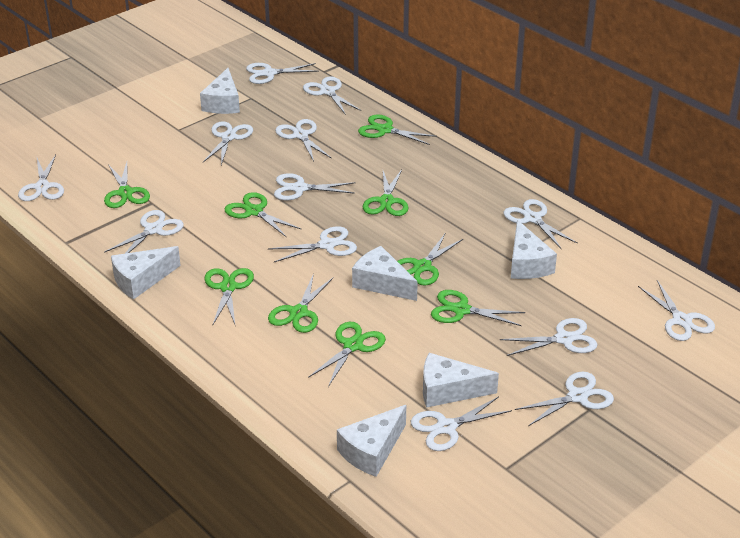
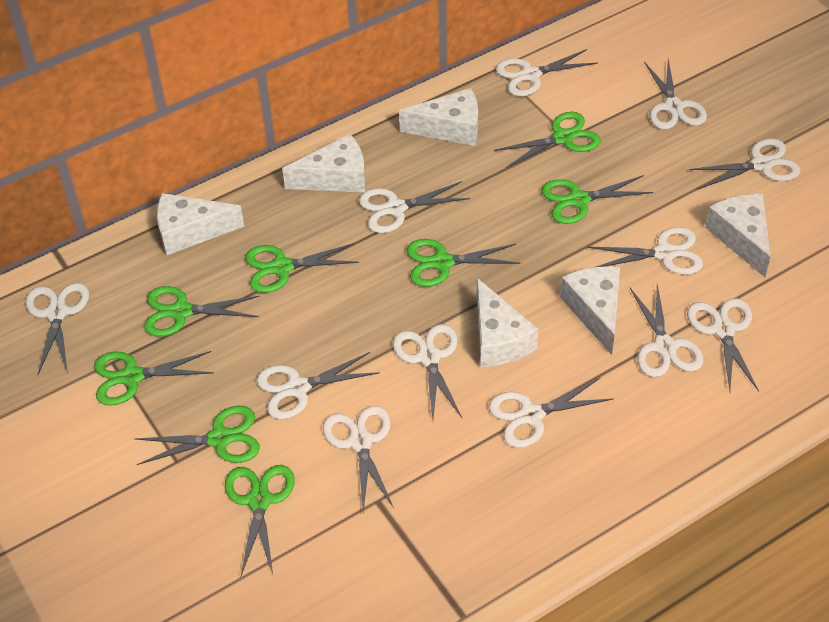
green scissors: [104,162,150,208] [204,268,254,324] [225,192,301,238] [268,273,334,333] [308,322,386,387] [358,114,437,145] [363,170,409,216] [397,234,463,286] [431,290,525,326] = 9 -> [94,351,214,406] [135,406,260,465] [144,286,260,337] [225,465,295,576] [245,243,359,293] [407,239,520,287] [494,112,601,168] [541,175,653,224] = 8
white scissors: [18,155,64,201] [104,210,184,253] [203,121,253,165] [246,63,319,84] [268,226,357,262] [274,173,355,200] [275,119,331,161] [303,76,361,115] [411,397,512,451] [500,318,598,356] [503,199,578,249] [515,371,614,426] [638,280,715,341] = 13 -> [26,283,89,374] [257,352,380,419] [323,406,394,512] [359,181,470,233] [393,324,462,419] [489,377,614,448] [496,49,598,96] [587,227,703,275] [630,284,703,377] [644,59,707,130] [687,298,759,391] [689,139,800,189] = 12

